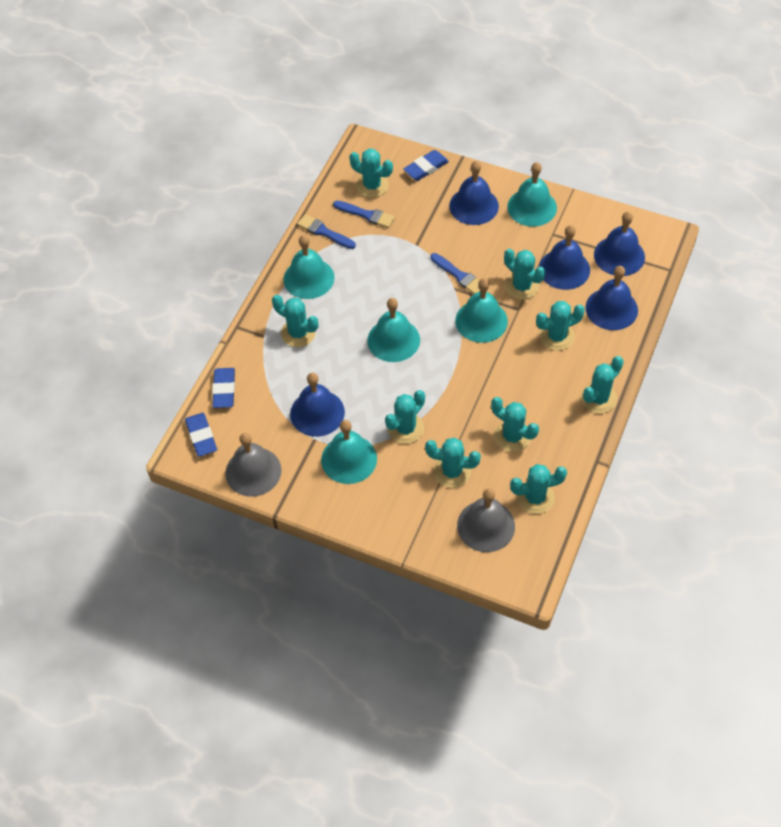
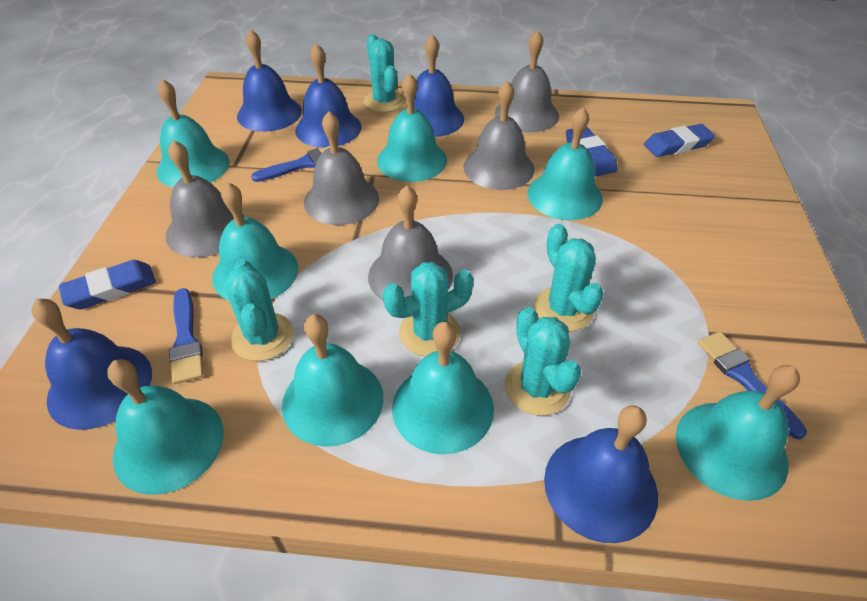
grey bell: [225,433,282,497] [457,488,515,552] = 2 -> [166,140,244,258] [304,111,379,225] [368,185,453,301] [463,80,535,190] [495,30,559,132] = 5
turquoise bell: [283,235,334,299] [321,420,377,484] [367,298,420,362] [455,278,508,343] [507,162,557,227] = 5 -> [107,359,224,495] [156,79,230,188] [212,182,298,301] [282,314,383,447] [377,73,447,182] [392,322,494,454] [528,107,603,220] [676,365,800,501] = 8
turquoise cactus: [272,295,318,347] [349,149,393,198] [385,390,425,444] [425,438,481,488] [491,397,539,452] [504,249,546,300] [510,464,567,514] [536,301,585,351] [581,356,624,414] = 9 -> [225,259,294,361] [364,34,405,112] [383,262,474,357] [505,307,581,416] [534,224,604,332] = 5

